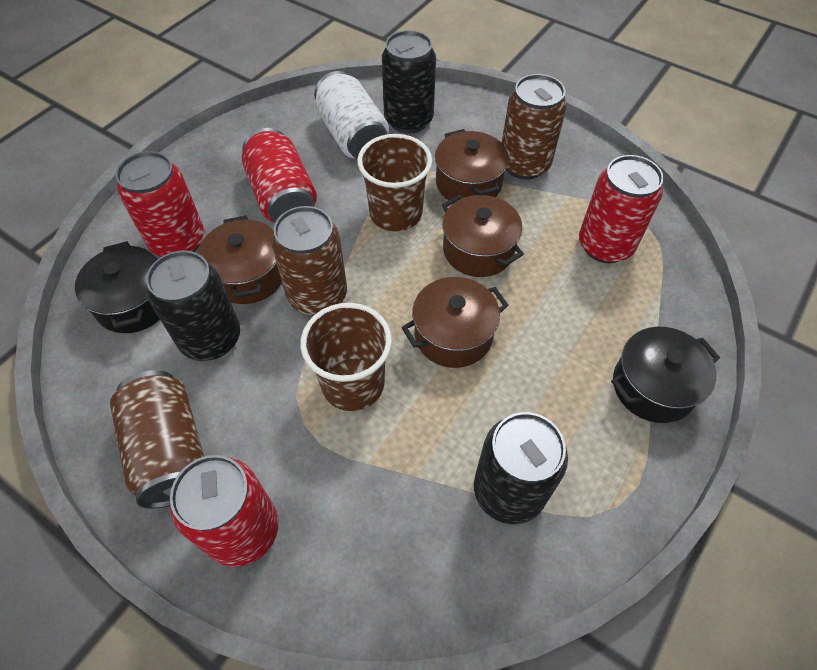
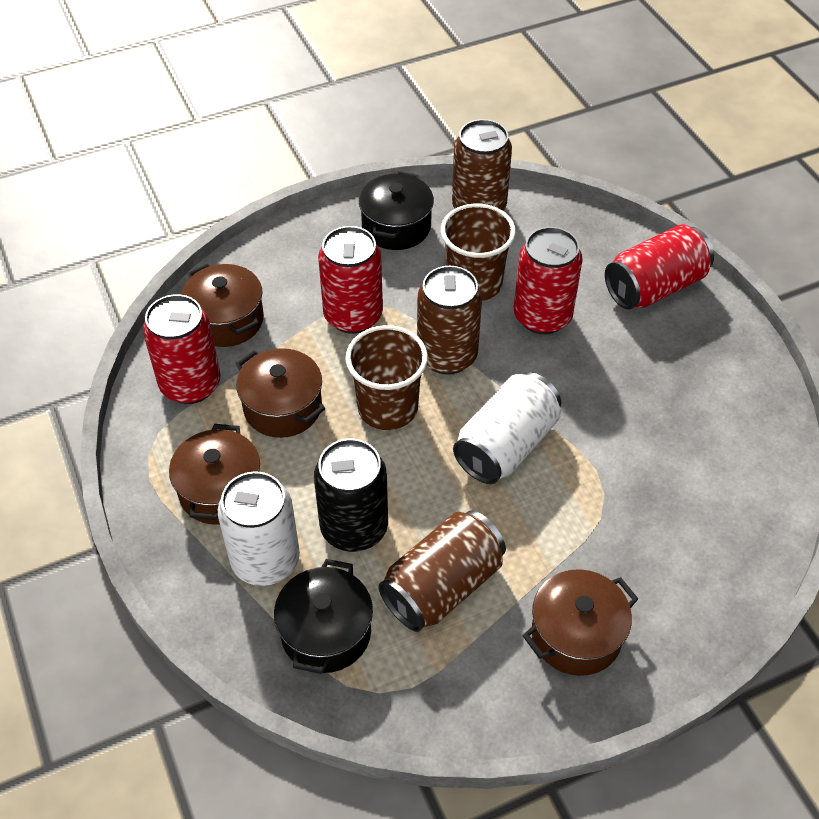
black can: [146,250,240,361] [382,30,436,134] [474,412,568,524] = 3 -> [314,439,388,552] = 1
white can: [314,71,389,159] = 1 -> [218,471,300,586] [453,372,561,484] = 2

